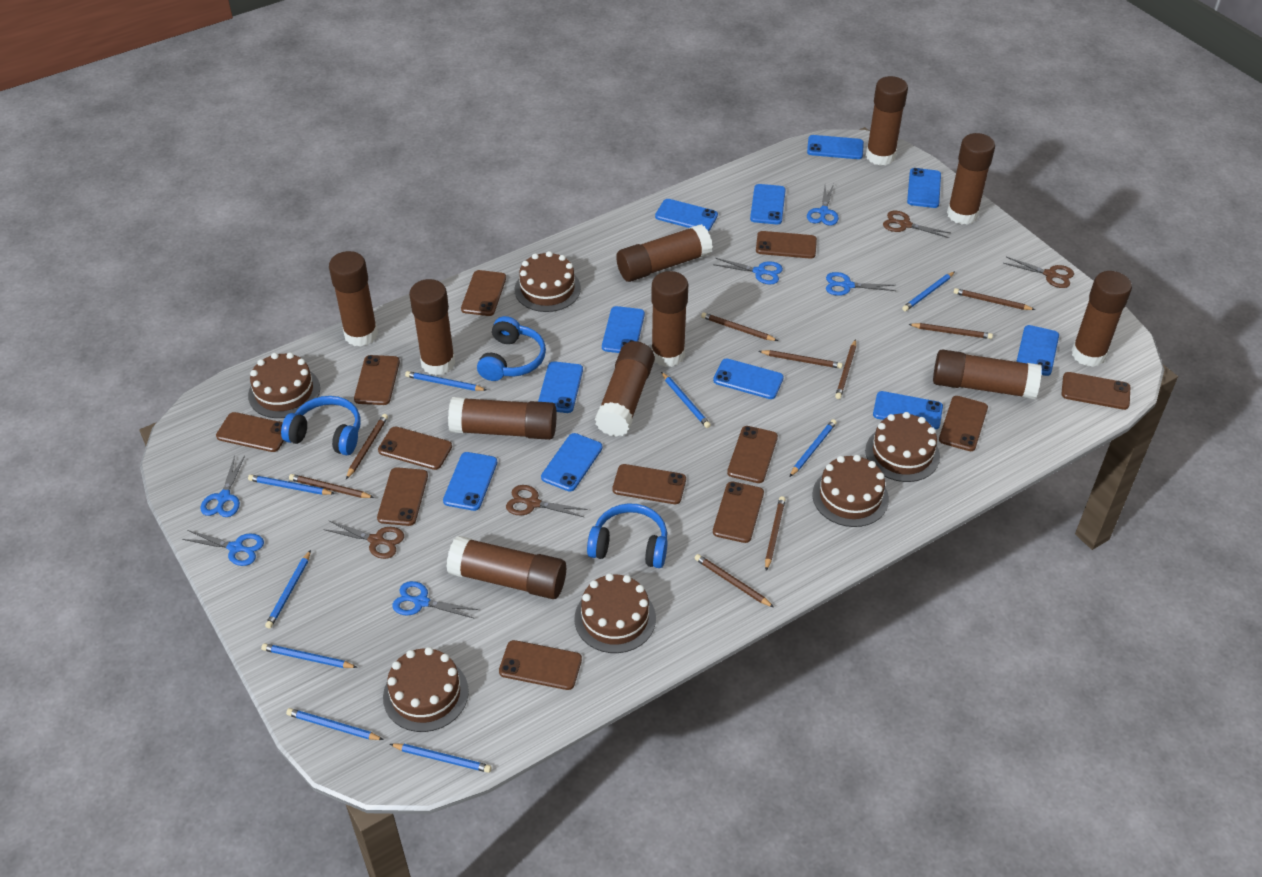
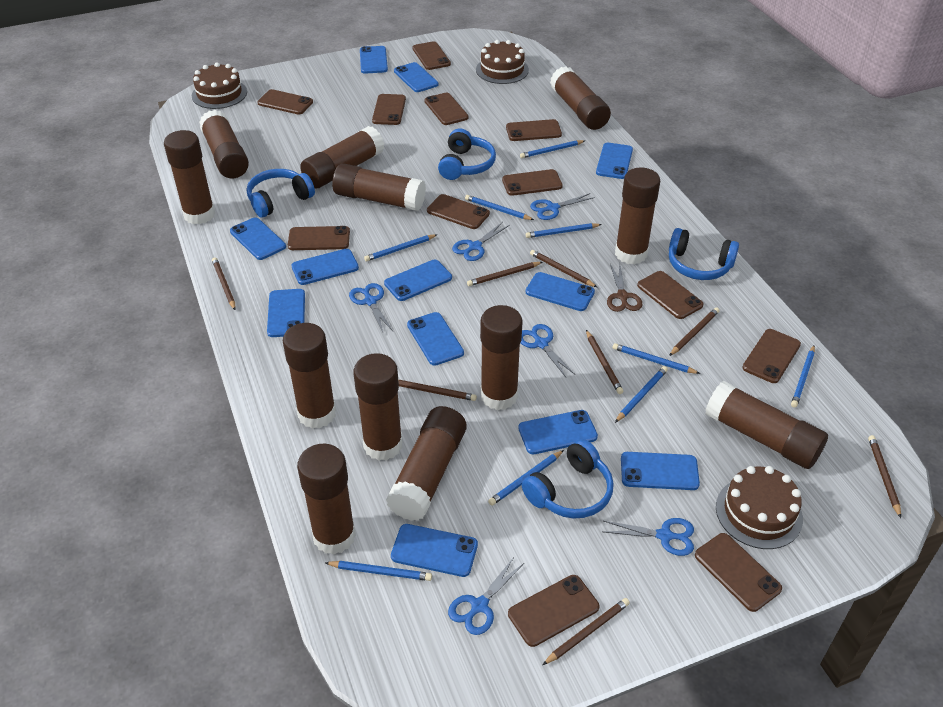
blue headphones: [281,396,360,455] [477,316,546,381] [587,503,668,568] = 3 -> [247,169,315,218] [438,129,496,180] [522,439,614,519] [669,228,739,280] = 4
blue phone: [443,452,497,511] [538,361,583,413] [541,433,603,492] [602,306,645,353] [655,199,718,231] [713,358,784,399] [750,184,786,224] [807,135,864,159] [873,391,943,430] [907,168,941,208] [1016,325,1059,376] = 11 -> [230,217,286,260] [267,289,305,337] [291,249,359,285] [360,46,388,74] [384,260,452,301] [391,524,478,577] [394,62,438,92] [407,312,464,366] [518,410,598,454] [526,272,595,311] [596,143,633,179] [621,452,700,490] = 12
brown cake: [248,352,320,418] [383,647,469,732] [515,251,581,312] [574,573,656,653] [812,455,889,527] [865,412,940,482] = 6 -> [192,62,247,109] [476,40,529,84] [716,466,803,549] = 3
brown glue stick: [329,251,378,347] [409,279,455,375] [446,536,566,599] [448,397,557,440] [595,341,655,437] [616,224,713,282] [651,271,688,367] [866,76,908,166] [933,349,1042,399] [947,133,995,225] [1071,271,1132,367] = 11 -> [164,130,215,224] [199,110,249,178] [283,323,336,429] [297,444,356,555] [300,126,384,188] [332,163,426,211] [353,353,403,461] [386,406,466,521] [480,305,523,410] [550,66,611,130] [615,167,660,264] [705,381,828,469] = 12
brown pencil: [289,474,374,498] [346,414,388,479] [695,554,774,607] [701,312,778,341] [759,350,843,369] [765,496,786,571] [835,339,856,399] [908,323,993,339] [954,288,1035,310] = 9 -> [212,257,236,310] [398,380,477,401] [467,262,542,286] [530,250,597,287] [543,598,630,665] [586,330,623,394] [669,307,719,356] [868,435,901,518] = 8
brown scissors: [323,520,404,559] [506,485,588,517] [883,211,950,238] [1003,257,1074,288] = 4 -> [607,264,642,312] = 1

